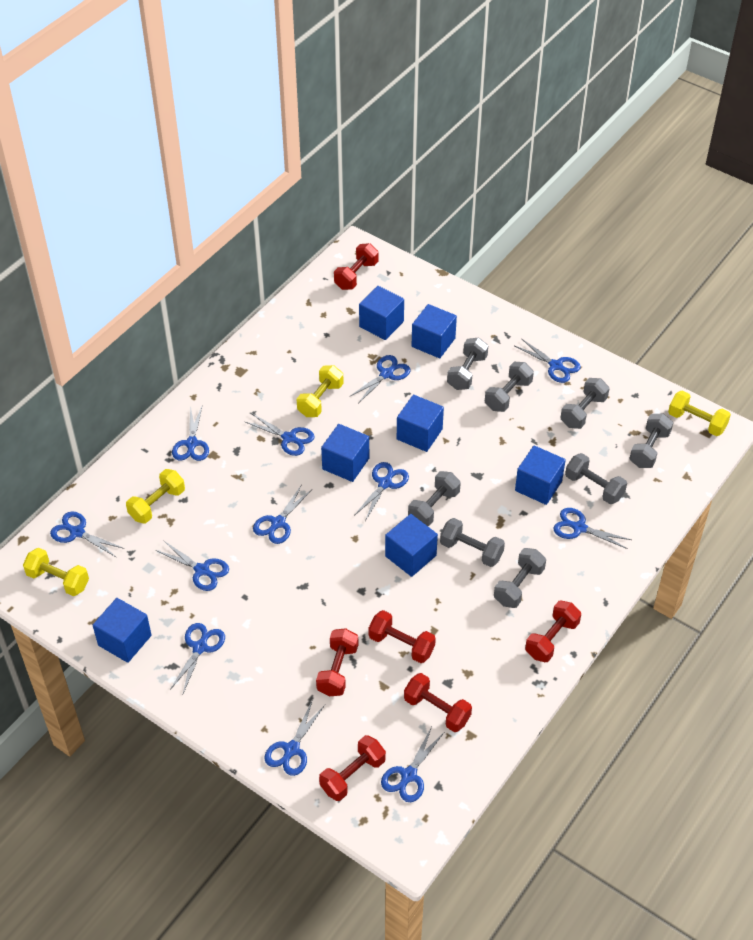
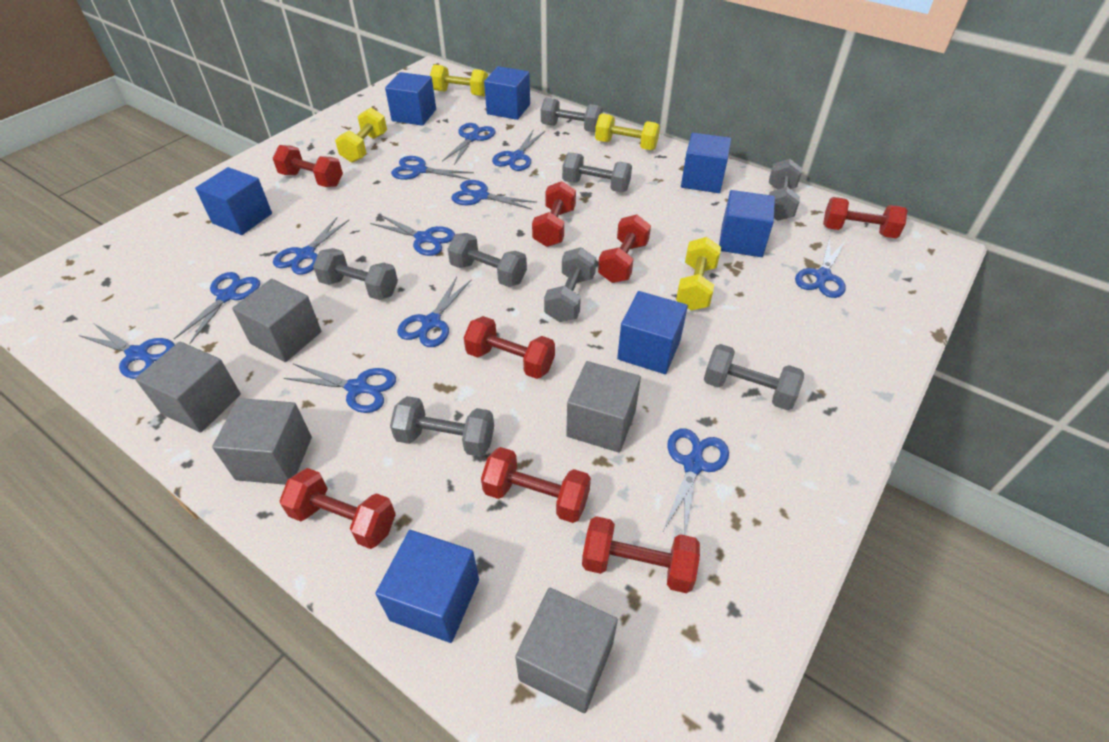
grey cube: none = 0 -> [135,342,241,433] [212,398,312,485] [232,279,322,362] [515,588,618,713] [566,361,641,453] = 5
red dumbbell: [316,628,358,696] [319,735,386,801] [334,243,378,290] [369,610,436,663] [404,673,472,732] [525,601,581,662] = 6 -> [272,145,343,187] [279,468,396,549] [464,316,555,379] [481,447,591,523] [532,181,576,247] [582,516,700,593] [598,214,651,283] [823,197,908,238] = 8

